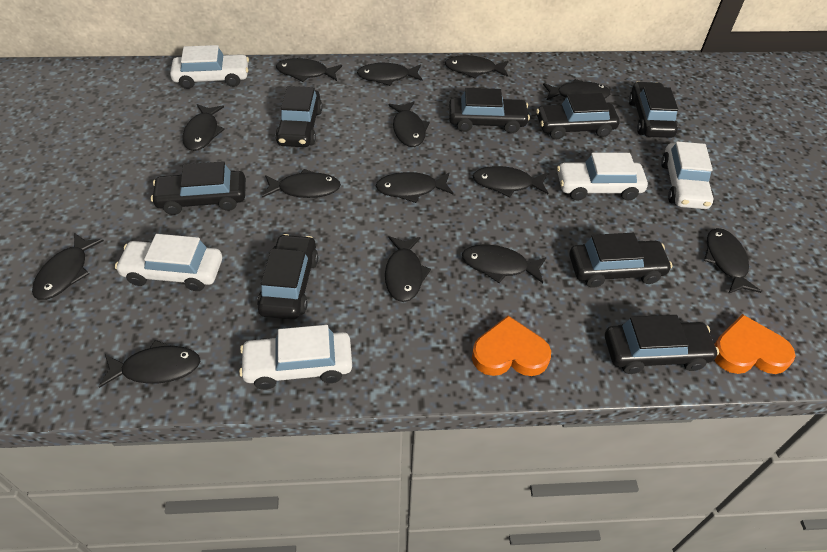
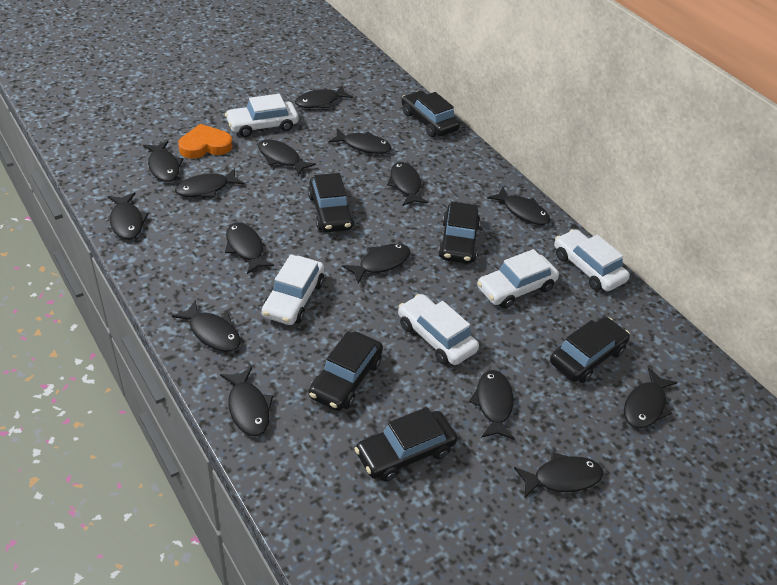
black car: [151,161,246,215] [257,234,318,320] [275,86,322,147] [449,88,530,133] [536,93,620,139] [569,233,672,288] [605,315,719,374] [629,81,678,138] = 8 -> [308,173,354,232] [309,331,383,411] [355,407,457,482] [401,91,460,137] [438,201,480,264] [550,317,630,383] = 6
black fish: [32,233,104,300] [99,340,200,388] [182,104,225,151] [262,169,341,198] [276,58,342,82] [357,63,423,86] [376,172,453,203] [385,236,431,302] [388,101,430,147] [445,55,509,79] [462,244,547,283] [473,166,548,197] [543,79,611,100] [704,228,762,294] = 14 -> [108,192,149,240] [143,141,184,182] [172,300,241,352] [175,168,244,198] [220,367,273,436] [225,222,274,274] [258,139,316,176] [295,85,353,108] [328,129,391,154] [342,244,411,284] [387,162,428,206] [469,370,515,440] [487,187,550,225] [514,452,604,498] [624,367,677,428] = 15
orange heart: [472,315,551,376] [714,314,795,374] = 2 -> [178,124,233,158] = 1

